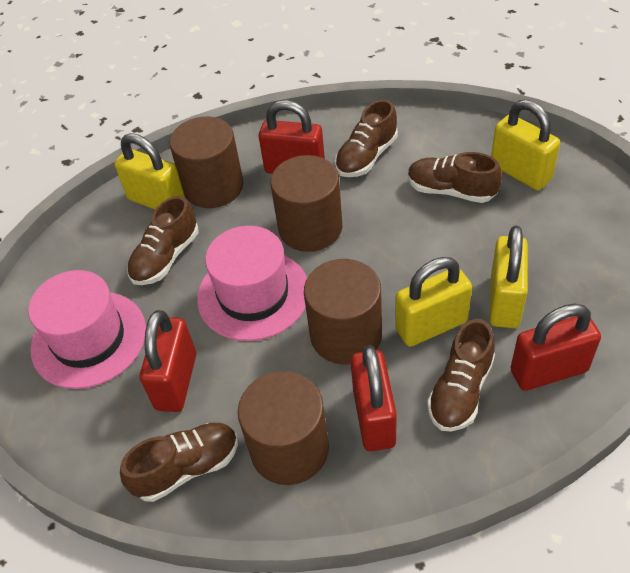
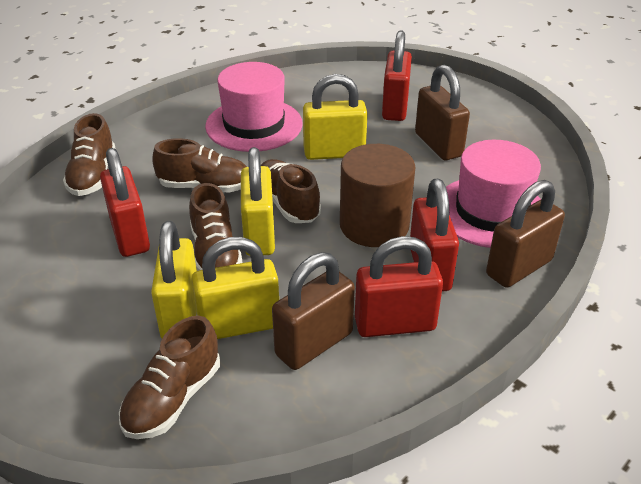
brown cylinder: [170,117,243,208] [238,371,329,485] [270,155,342,252] [304,259,382,365] = 4 -> [340,144,416,247] = 1
brown padlock: none = 0 -> [272,252,355,370] [415,65,470,160] [486,180,565,288] = 3

